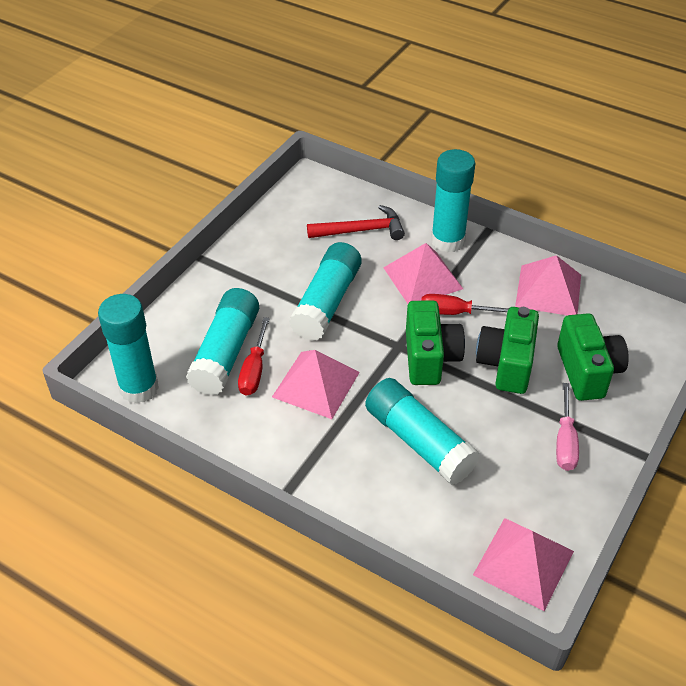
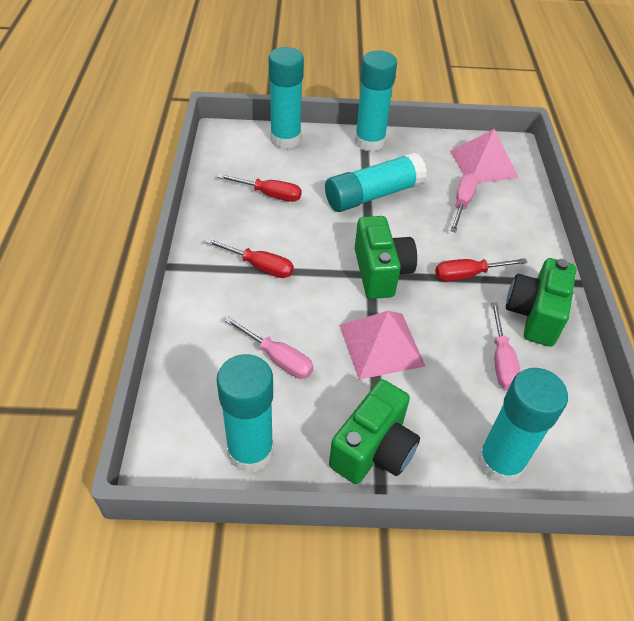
pink pyramid: [272,350,360,419] [383,243,463,304] [473,518,574,611] [515,255,581,315] = 4 -> [339,311,425,380] [450,129,519,183] = 2
pink screwdriver: [556,383,579,471] = 1 -> [225,317,314,379] [450,173,478,232] [491,302,521,390] = 3
red hammer: [307,205,405,240] = 1 -> none = 0
red screwdriver: [238,317,270,396] [421,294,509,315] = 2 -> [205,238,294,278] [218,174,302,202] [435,258,528,281] = 3

